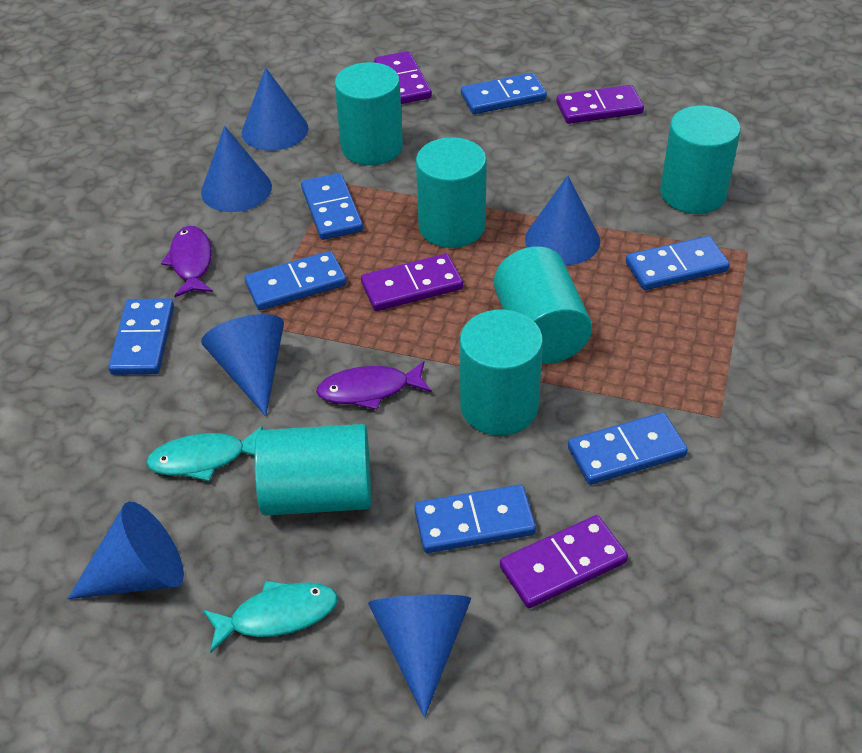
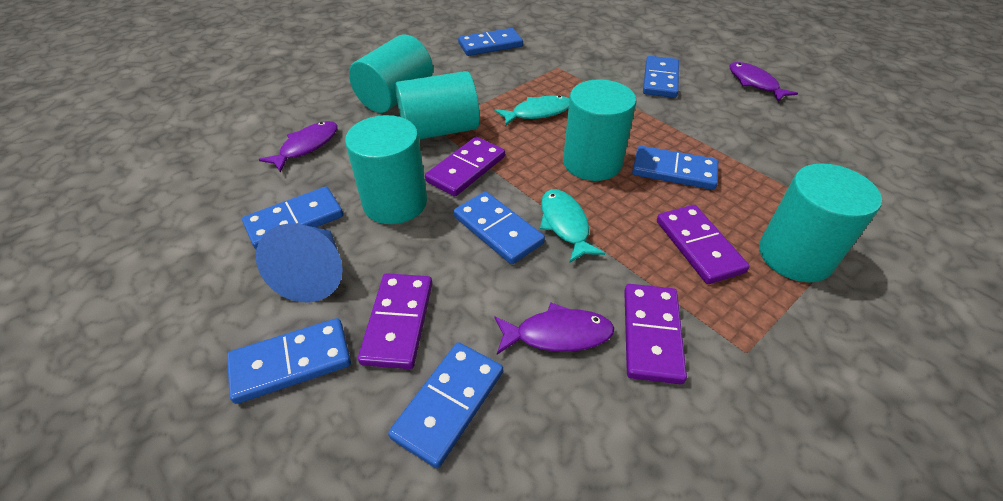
blue cone: [68,502,184,599] [201,126,272,212] [201,314,284,416] [242,68,309,151] [368,594,471,717] [525,175,600,265] = 6 -> [256,223,343,302] = 1
purple fish: [161,226,213,297] [316,361,432,410] = 2 -> [259,121,338,173] [494,303,614,354] [730,62,798,102] = 3
turquoise cylinder: [254,424,371,516] [335,62,403,165] [416,137,487,248] [460,310,543,435] [494,246,592,364] [660,105,741,214] = 6 -> [345,115,427,224] [349,35,433,113] [395,71,480,139] [563,79,636,181] [759,163,882,282] = 5

